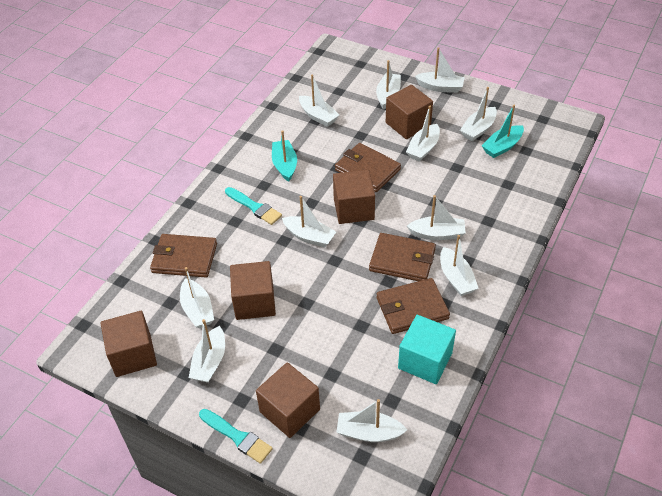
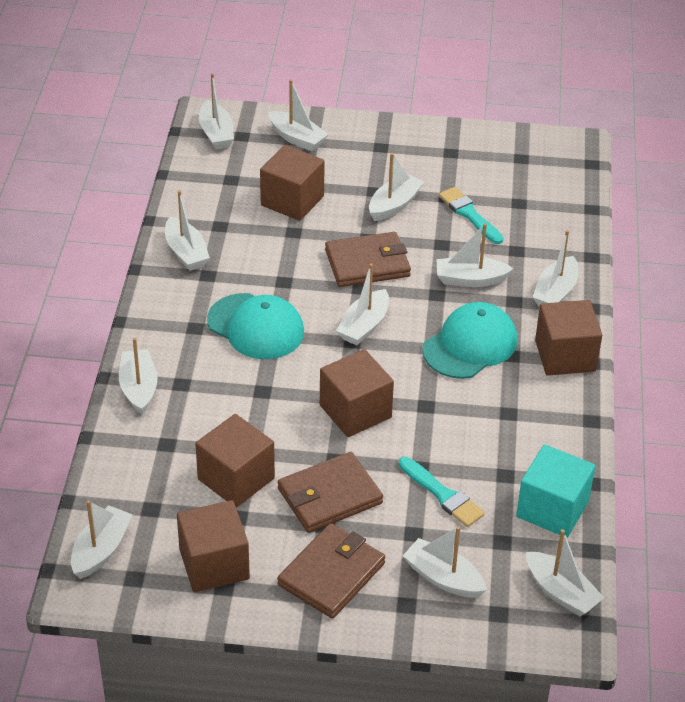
brown wallet: [150,234,217,277] [335,143,401,192] [369,233,436,281] [376,278,450,334] = 4 -> [277,523,385,619] [278,452,383,533] [325,232,411,287] = 3
turquoise boat: [272,130,297,182] [482,105,524,158] = 2 -> none = 0
turquoise cap: none = 0 -> [207,293,304,359] [423,302,517,379] = 2

